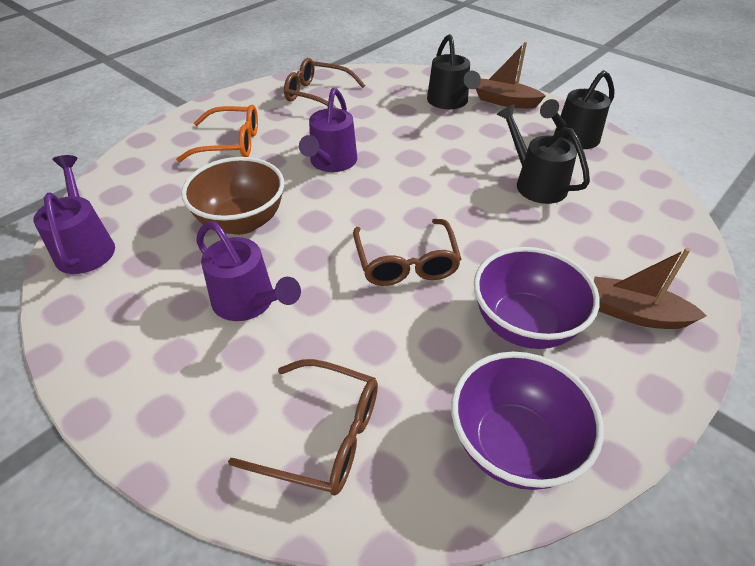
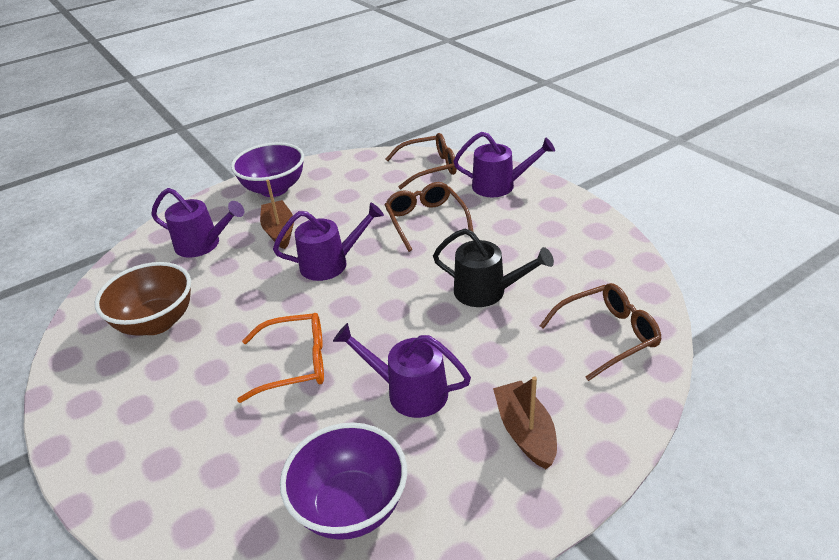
black watering can: [427,34,481,109] [497,104,590,204] [540,70,614,149] = 3 -> [433,228,554,307] = 1
purple watering can: [33,155,115,274] [196,221,301,321] [299,88,358,172] = 3 -> [151,188,244,258] [273,203,384,281] [333,323,471,418] [453,132,555,197] = 4

